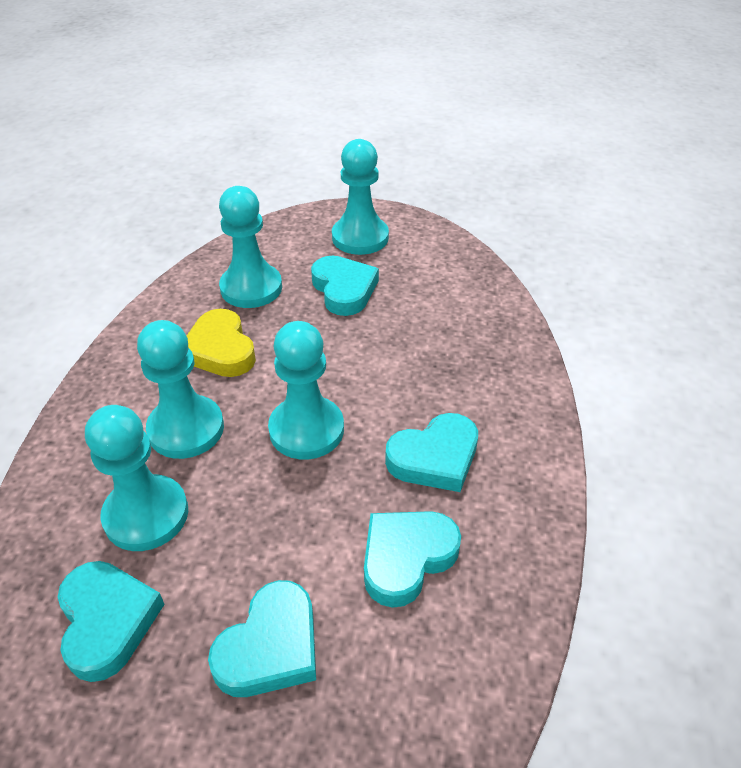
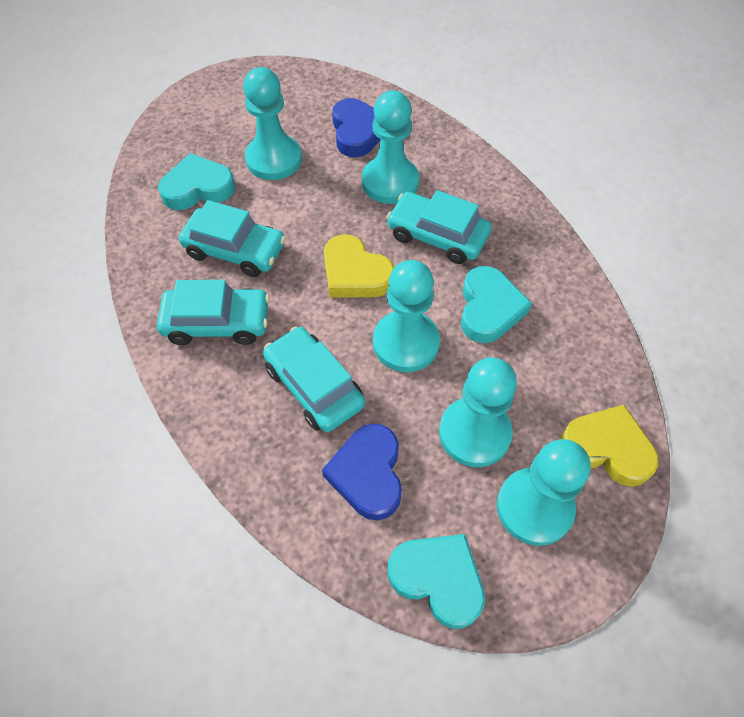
blue heart: none = 0 -> [322,424,402,520] [332,98,381,157] = 2
turquoise car: none = 0 -> [157,280,270,345] [179,200,286,277] [263,326,365,432] [386,190,492,264] = 4
turquoise heart: [58,561,165,682] [208,580,316,697] [311,256,379,316] [364,511,461,608] [385,413,478,492] = 5 -> [158,153,235,210] [388,534,485,629] [461,266,532,343] = 3
yellow heart: [187,309,256,377] = 1 -> [324,234,394,297] [561,405,659,487] = 2

